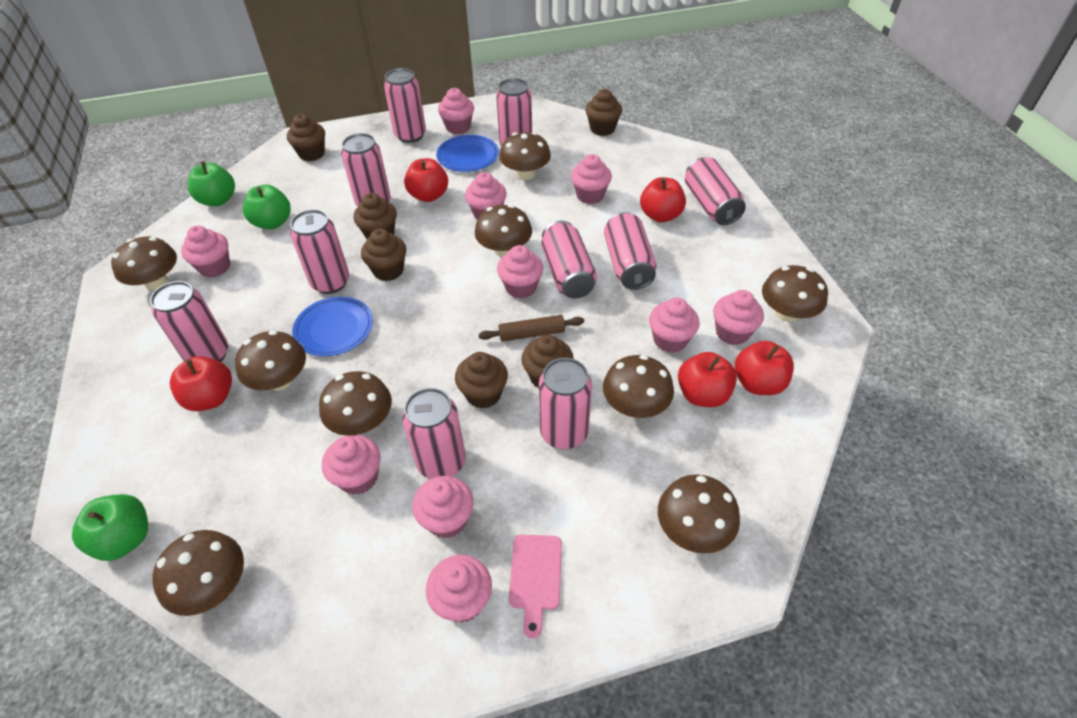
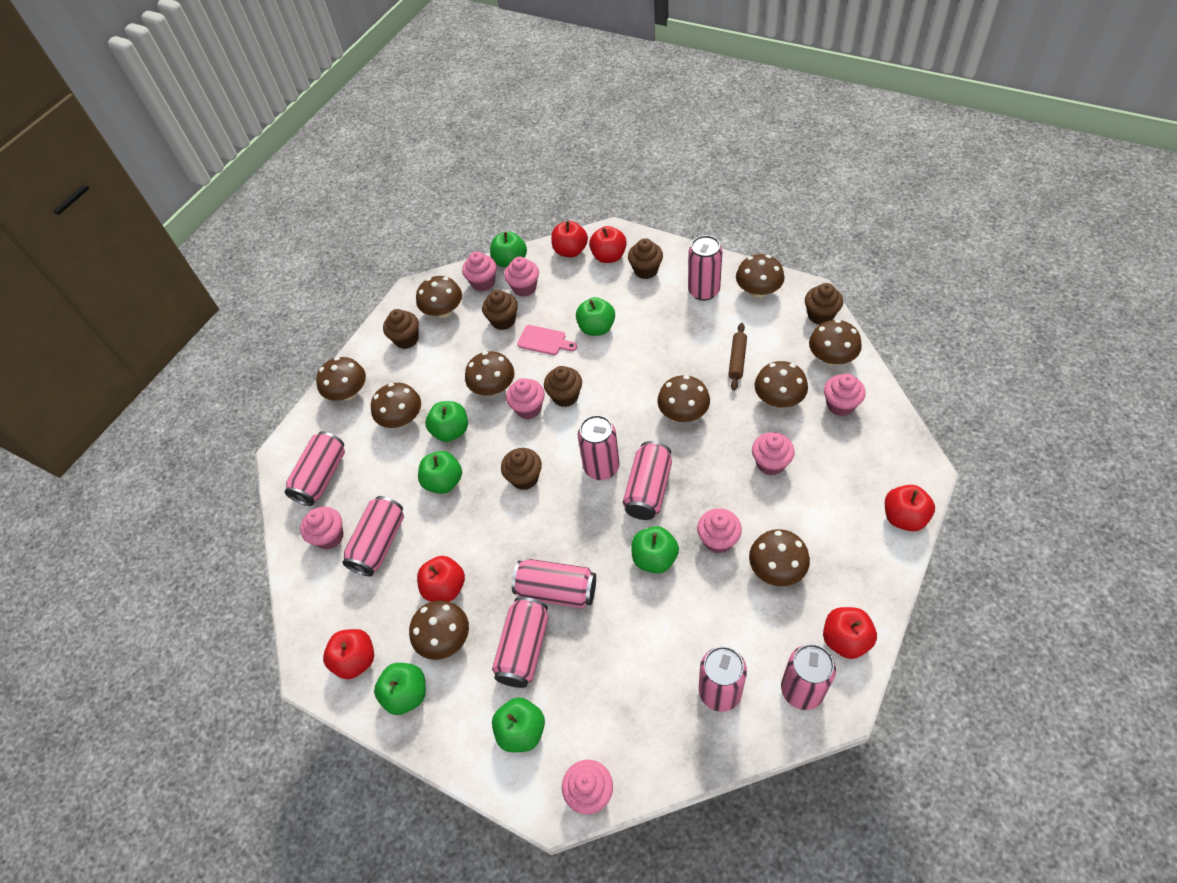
blue plate: [292,296,373,356] [436,135,499,172] = 2 -> none = 0
brown mushroom: [111,237,177,290] [152,530,244,616] [235,330,306,391] [319,371,392,436] [475,205,532,257] [499,132,551,180] [603,355,674,418] [658,474,740,554] [762,265,828,322] = 9 -> [316,357,366,401] [371,383,421,428] [409,600,469,660] [416,276,462,318] [465,351,515,396] [657,375,710,422] [736,254,784,298] [749,529,810,586] [755,361,808,408] [809,319,862,365] = 10
green apple: [72,494,148,561] [188,161,235,206] [243,185,291,230] = 3 -> [374,663,426,715] [418,451,462,494] [425,401,468,442] [490,232,527,268] [492,697,545,752] [576,297,615,336] [631,526,679,573] = 7
pink can: [150,281,228,362] [290,209,349,294] [341,133,391,207] [384,68,426,143] [402,388,466,479] [496,78,532,146] [539,358,592,449] [541,221,597,298] [604,212,657,290] [685,157,746,225] = 10 -> [285,431,345,506] [342,496,404,576] [492,597,549,688] [512,559,596,608] [578,415,620,480] [623,441,672,520] [688,235,722,301] [699,646,747,712] [781,644,836,710] = 9
pink cupcake: [181,226,230,278] [322,435,381,495] [412,476,473,538] [426,555,492,623] [438,88,474,134] [465,172,507,220] [497,245,543,299] [571,154,612,204] [649,297,700,353] [713,290,764,345] = 10 -> [300,507,344,550] [462,252,497,291] [504,257,539,297] [506,378,545,419] [562,760,613,814] [697,508,742,553] [752,432,795,476] [824,373,866,416] = 8
red apple: [170,356,232,411] [404,158,448,202] [640,177,686,223] [678,352,737,407] [735,341,794,395] = 5 -> [323,629,374,679] [417,556,465,602] [551,221,588,257] [589,226,627,263] [823,607,877,659] [885,485,935,531] = 6

